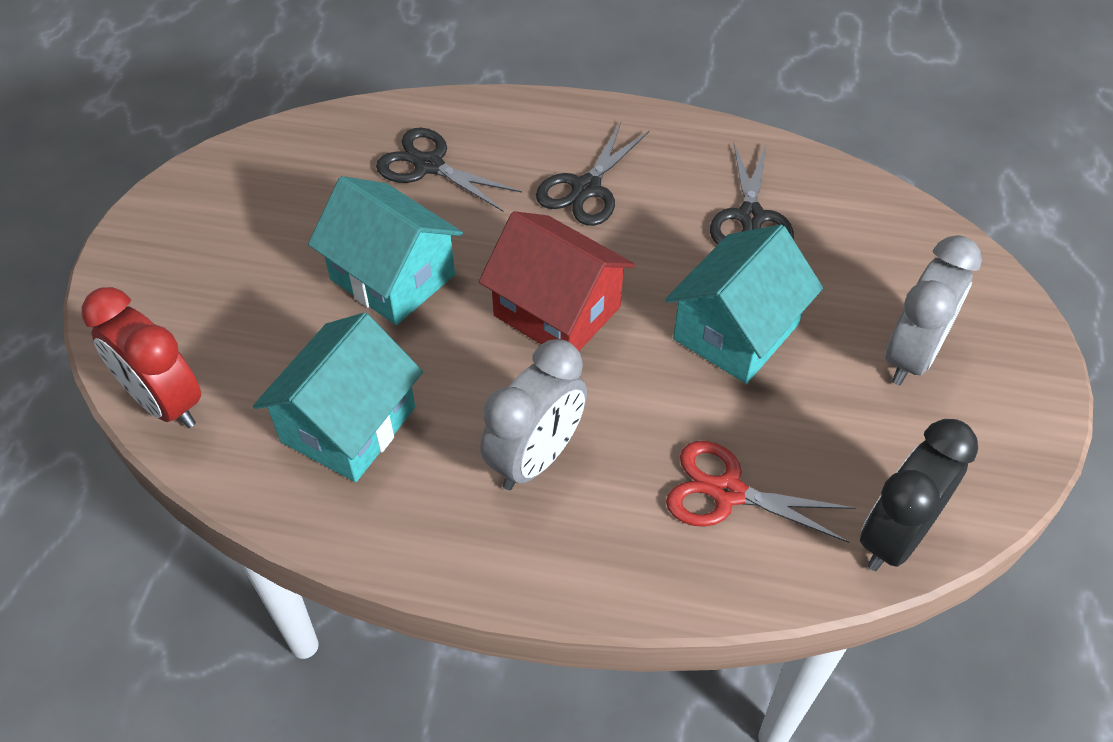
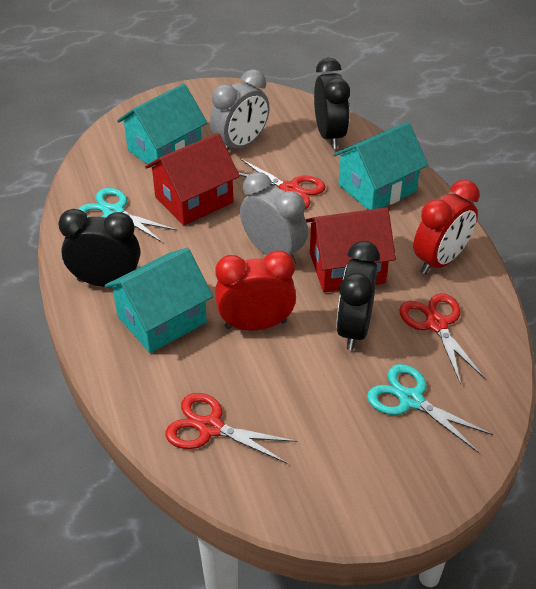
black clock: [860,419,978,571] = 1 -> [58,209,140,287] [314,58,350,149] [336,241,380,350] = 3
black scissors: [376,128,522,211] [536,122,650,226] [710,143,794,245] = 3 -> none = 0
red clock: [82,287,201,428] = 1 -> [215,250,296,331] [413,180,480,274] = 2
red house: [479,211,635,351] = 1 -> [145,133,240,225] [306,207,396,293] = 2
red scissors: [666,441,856,543] = 1 -> [165,393,297,463] [239,158,325,209] [399,293,485,385] = 3
turquoise scissors: none = 0 -> [78,188,177,243] [367,364,493,453] = 2

